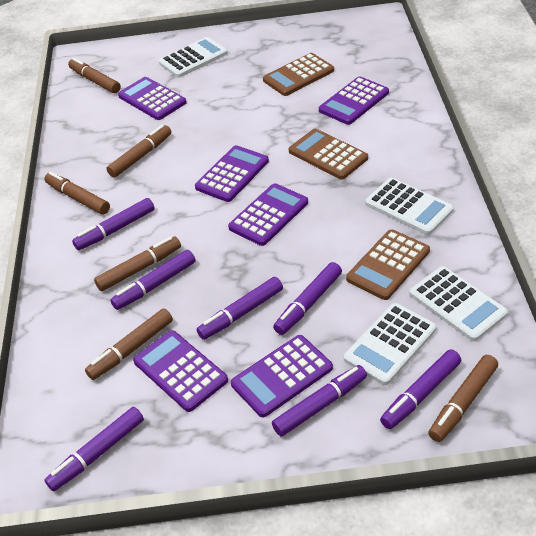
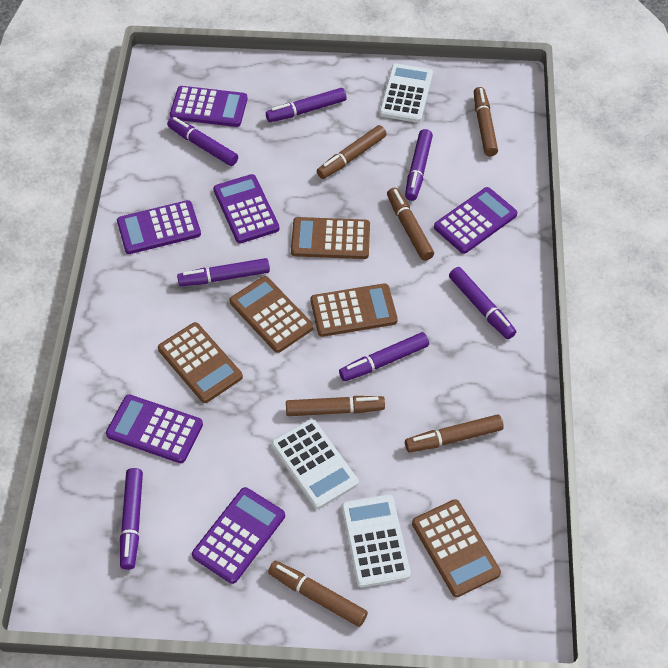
brown calculator: [263,53,334,96] [289,129,368,179] [346,229,430,300] = 3 -> [158,322,243,403] [230,276,313,353] [291,217,370,259] [311,283,398,337] [412,499,501,597] = 5
white calculator: [159,37,228,78] [344,303,436,385] [365,178,454,235] [410,266,508,341] = 4 -> [271,419,359,509] [342,494,411,588] [379,63,433,123] = 3

